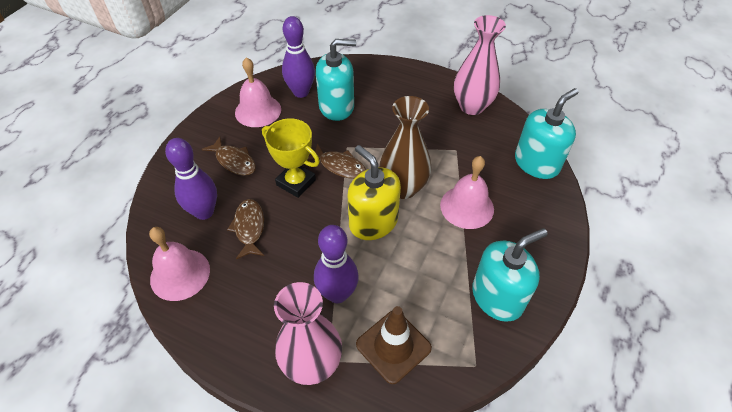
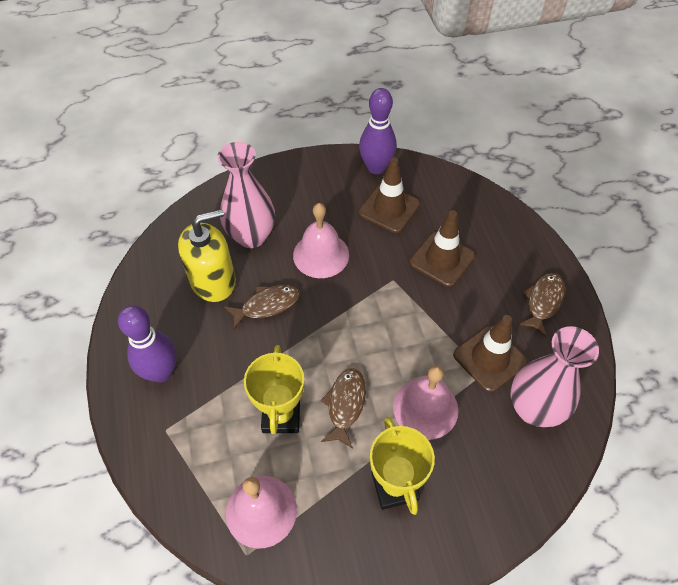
brown traffic cone: [356,306,432,384] = 1 -> [359,158,420,233] [410,210,475,287] [453,315,528,392] = 3
brown vase: [379,96,431,199] = 1 -> none = 0
purple bowling pin: [165,138,217,220] [282,16,315,98] [314,225,359,303] = 3 -> [118,305,177,382] [359,88,397,174] = 2
turquoise soap dispenser: [316,39,356,121] [472,228,548,322] [515,88,578,179] = 3 -> none = 0
yellow trophy: [262,118,320,198] = 1 -> [244,345,304,434] [370,417,435,515] = 2

